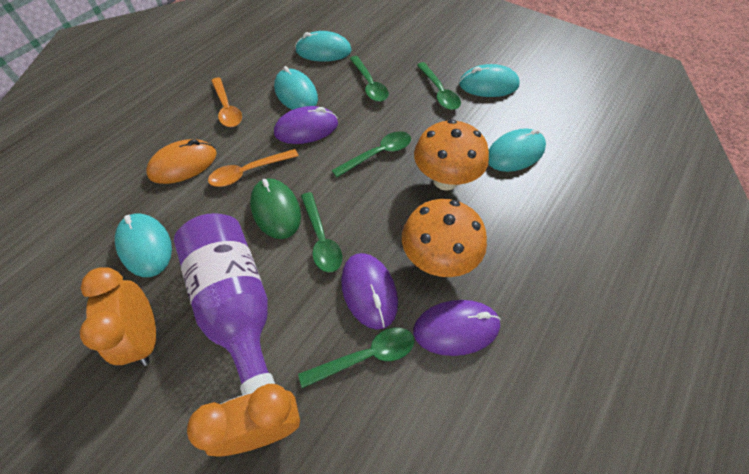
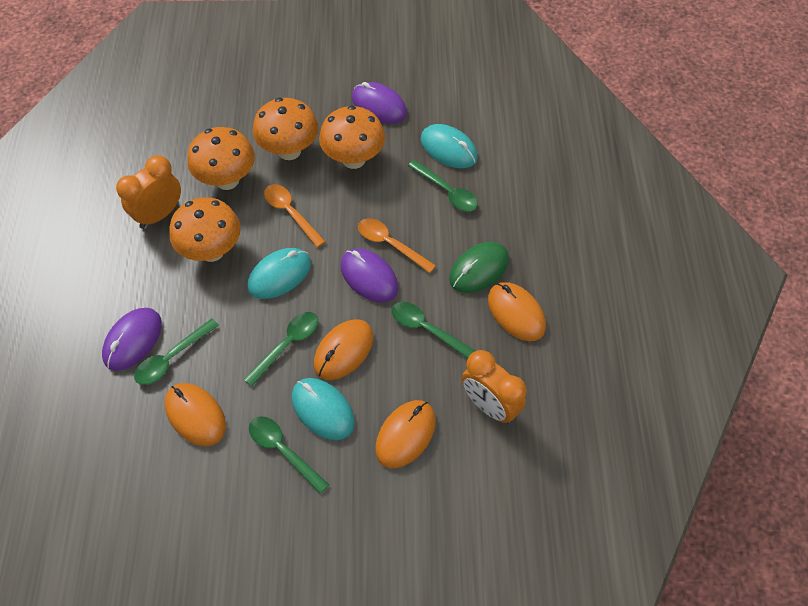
orange mouse: [146,139,217,184] = 1 -> [165,383,226,446] [314,319,373,380] [375,400,436,468] [488,282,546,341] = 4
orange mushroom: [402,199,487,277] [414,119,489,191] = 2 -> [169,197,241,262] [187,127,255,190] [253,98,318,160] [319,106,385,169] = 4
purple bottle: [174,213,275,395] = 1 -> none = 0
turquoise mouse: [115,214,172,277] [274,66,318,110] [295,31,352,62] [459,64,520,97] [488,129,546,172] = 5 -> [248,248,311,299] [292,378,355,440] [421,124,478,168] = 3

